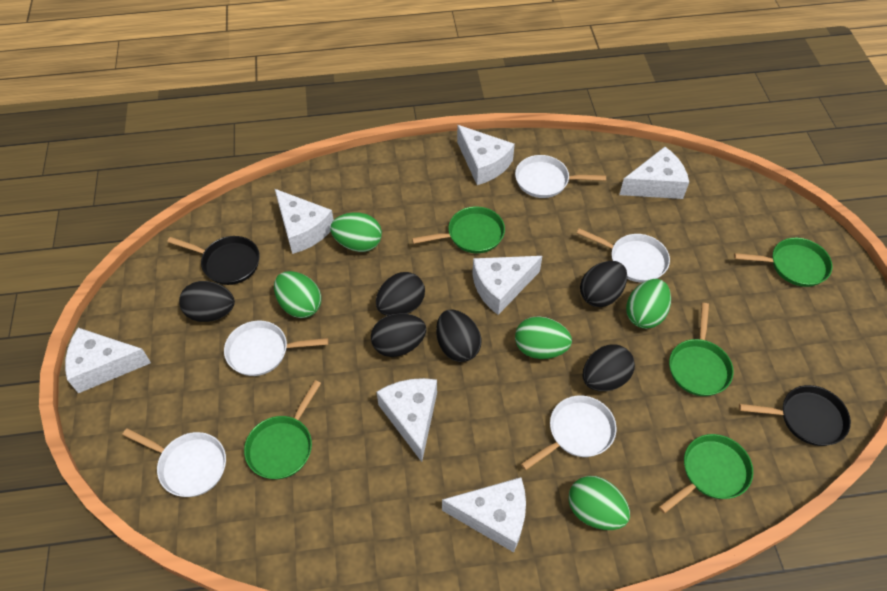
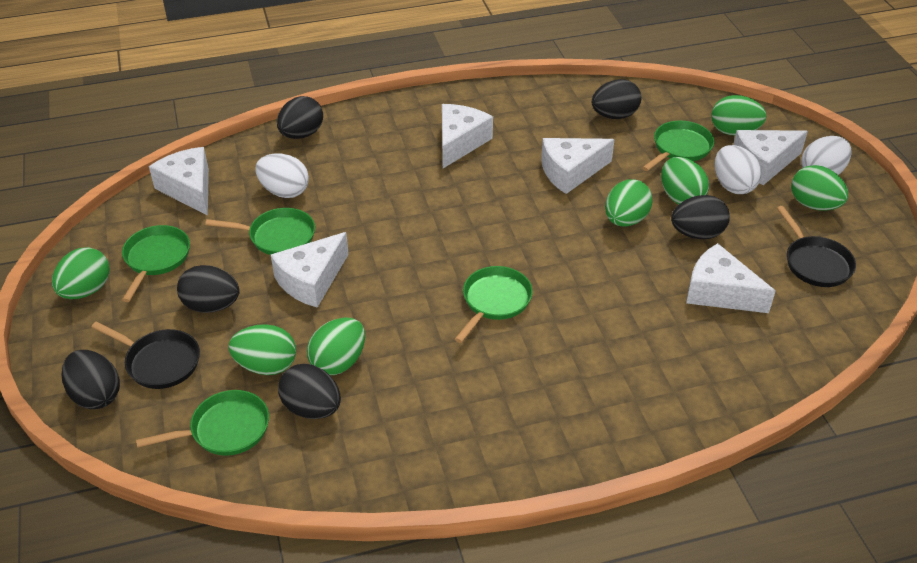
green egg: [274,271,322,318] [330,212,382,252] [515,316,572,359] [568,476,630,530] [626,279,671,329] = 5 -> [52,247,110,299] [229,324,296,375] [307,318,365,375] [605,179,653,226] [661,157,709,204] [711,95,766,135] [791,165,848,211] = 7
white cheese: [65,328,151,393] [275,189,334,254] [377,378,437,462] [442,477,526,552] [457,125,515,185] [472,256,542,315] [619,147,689,199] = 7 -> [149,147,209,216] [271,232,349,308] [442,104,493,168] [541,138,615,194] [686,243,776,313] [733,130,808,185] = 6
white egg: none = 0 -> [255,153,309,198] [715,145,761,194] [801,136,852,175] = 3
white pan: [123,428,226,497] [224,321,329,376] [515,155,606,198] [521,395,617,470] [577,228,670,283] = 5 -> none = 0

